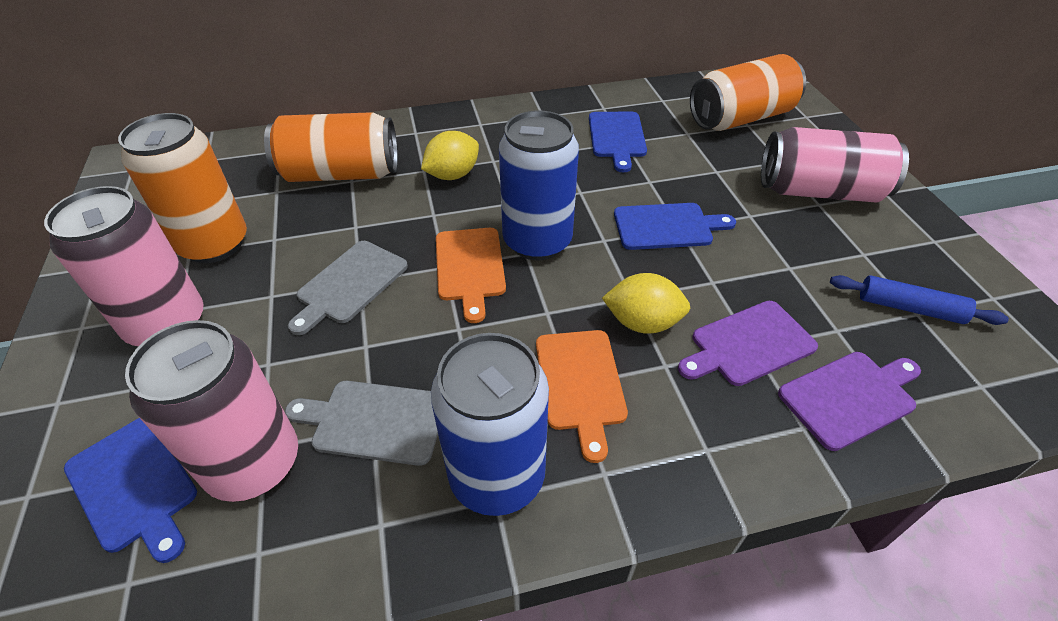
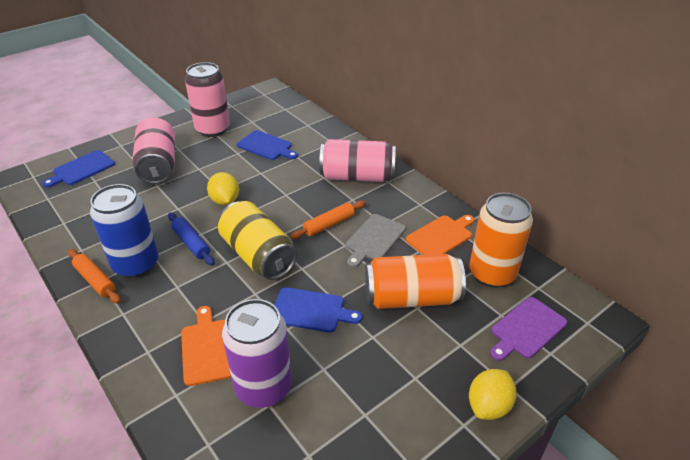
blue can: [431,333,549,516] [499,111,579,260] = 2 -> [90,184,159,278] = 1
grey cutting board: [285,381,438,466] [288,241,408,335] = 2 -> [346,214,406,268] = 1
orange can: [118,113,247,263] [264,112,398,182] [690,54,806,131] = 3 -> [365,254,466,309] [469,193,533,288] = 2
orange rolling pin: none = 0 -> [68,249,121,303] [290,200,366,239] = 2
purple can: none = 0 -> [222,299,292,408] = 1
purple cutting board: [678,301,818,386] [778,352,921,451] = 2 -> [490,297,567,361] = 1
yellow can: none = 0 -> [218,201,297,280] = 1

